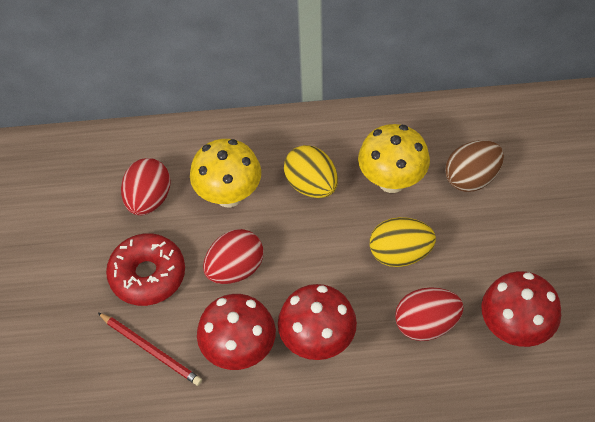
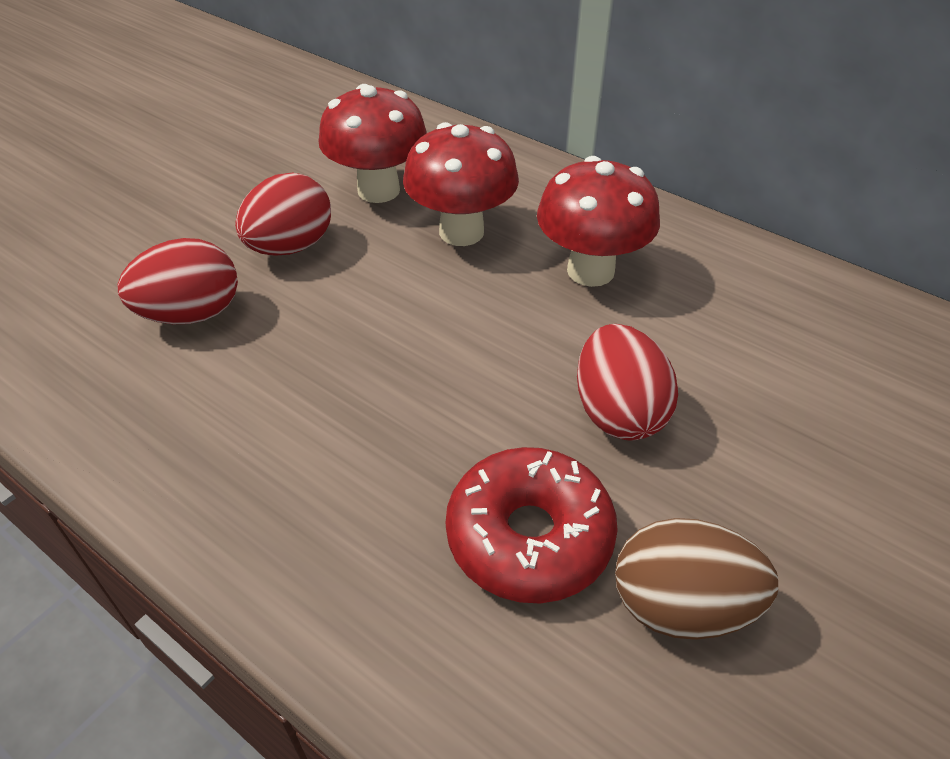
red pencil: [98,313,202,386] = 1 -> none = 0
yellow egg: [284,145,338,198] [370,217,436,267] = 2 -> none = 0
yellow mushroom: [190,139,261,207] [358,124,430,193] = 2 -> none = 0

